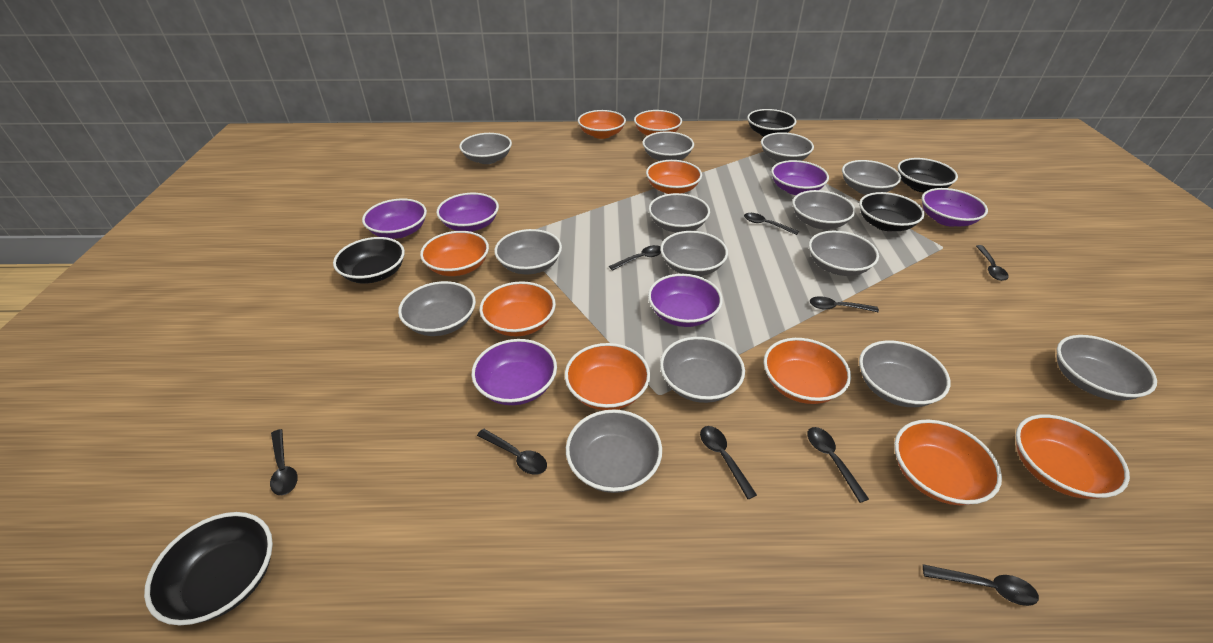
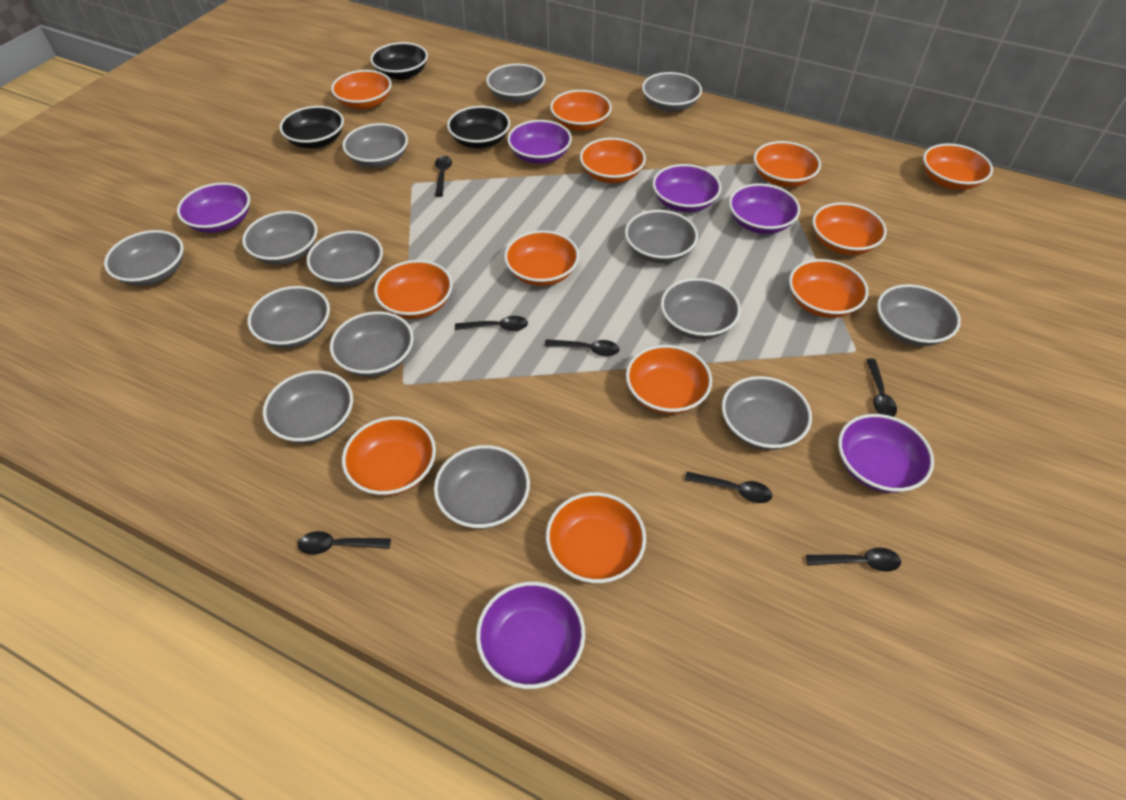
black bowl: [144,512,273,625] [333,237,405,284] [747,109,796,137] [859,192,925,231] [898,158,958,193] = 5 -> [279,106,344,149] [370,42,428,80] [447,106,510,148] = 3
black spoon: [270,429,298,495] [477,429,547,475] [609,245,661,271] [700,426,757,499] [744,213,799,235] [807,427,869,503] [810,296,879,312] [923,564,1039,606] [976,245,1008,281] = 9 -> [298,531,391,555] [435,156,452,197] [455,316,528,331] [545,339,619,356] [685,471,772,503] [806,548,901,572] [866,358,897,417] = 7
orange bowl: [420,231,489,276] [479,281,556,336] [565,343,650,410] [578,110,626,139] [634,110,682,136] [646,160,702,194] [763,338,851,404] [894,419,1002,505] [1016,414,1130,499] = 9 -> [331,70,392,110] [342,416,436,496] [374,260,453,319] [504,230,579,286] [546,492,646,583] [550,90,612,131] [580,138,646,183] [626,345,712,414] [754,141,821,187] [789,259,868,318] [812,202,887,255] [923,143,993,190] = 12

